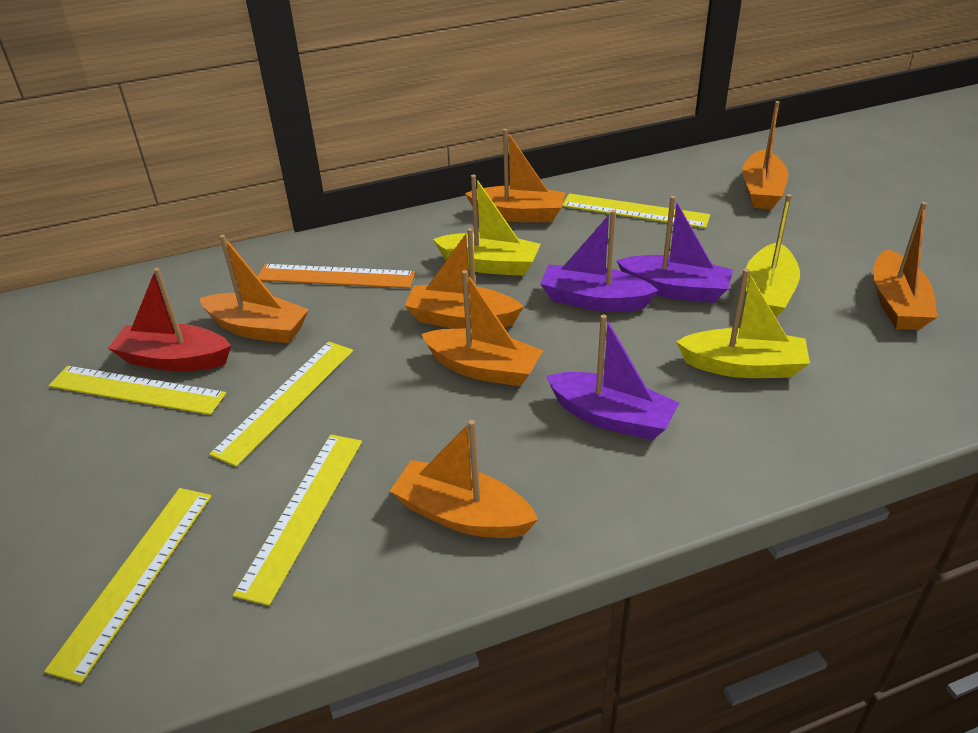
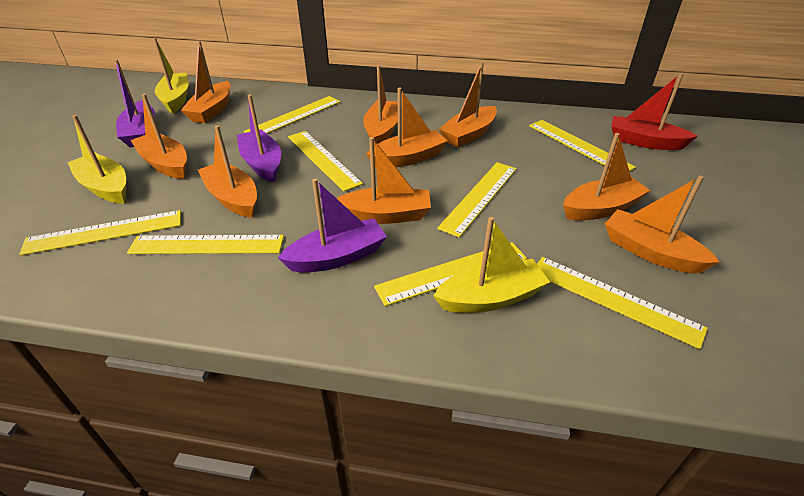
orange boat: [199,235,309,343] [390,420,538,538] [404,228,524,329] [421,270,543,386] [465,129,565,222] [742,101,788,209] [873,202,938,330] = 7 -> [131,94,187,179] [180,41,231,123] [198,125,257,218] [336,137,431,224] [363,65,398,146] [366,88,447,168] [439,62,497,147] [563,133,651,220] [605,176,719,274] = 9
orange ruler: [257,264,416,288] = 1 -> none = 0
yellow ruler: [44,488,212,683] [48,366,226,415] [209,341,353,467] [233,435,362,606] [562,193,710,228] = 5 -> [20,210,181,255] [127,235,284,254] [244,96,341,134] [288,131,363,192] [374,242,527,306] [437,162,517,237] [529,120,636,171] [537,257,708,349] = 8

